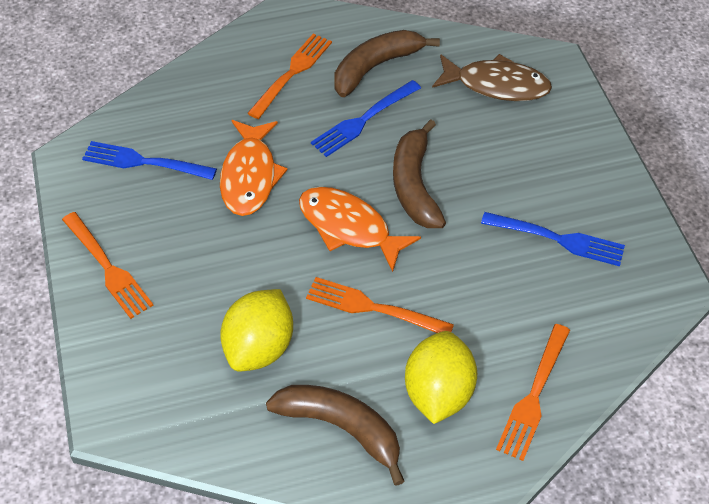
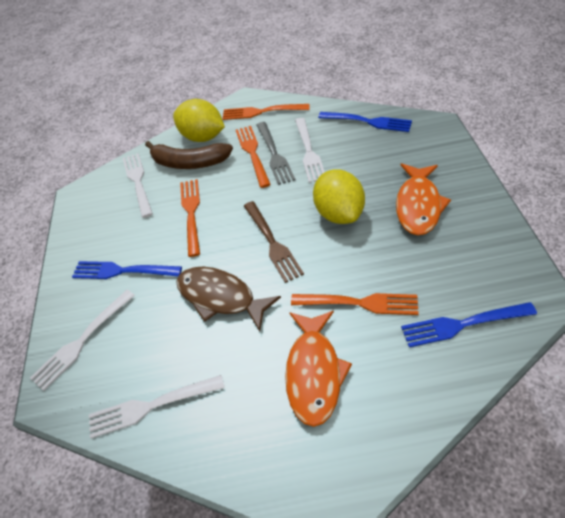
brown banana: [266,385,404,486] [334,30,440,97] [393,119,446,228] = 3 -> [145,141,233,169] = 1
brown fork: none = 0 -> [244,201,304,283] = 1
grey fork: none = 0 -> [257,122,295,185] = 1
white fork: none = 0 -> [30,290,135,391] [89,375,225,438] [123,153,153,218] [295,118,324,183] = 4

